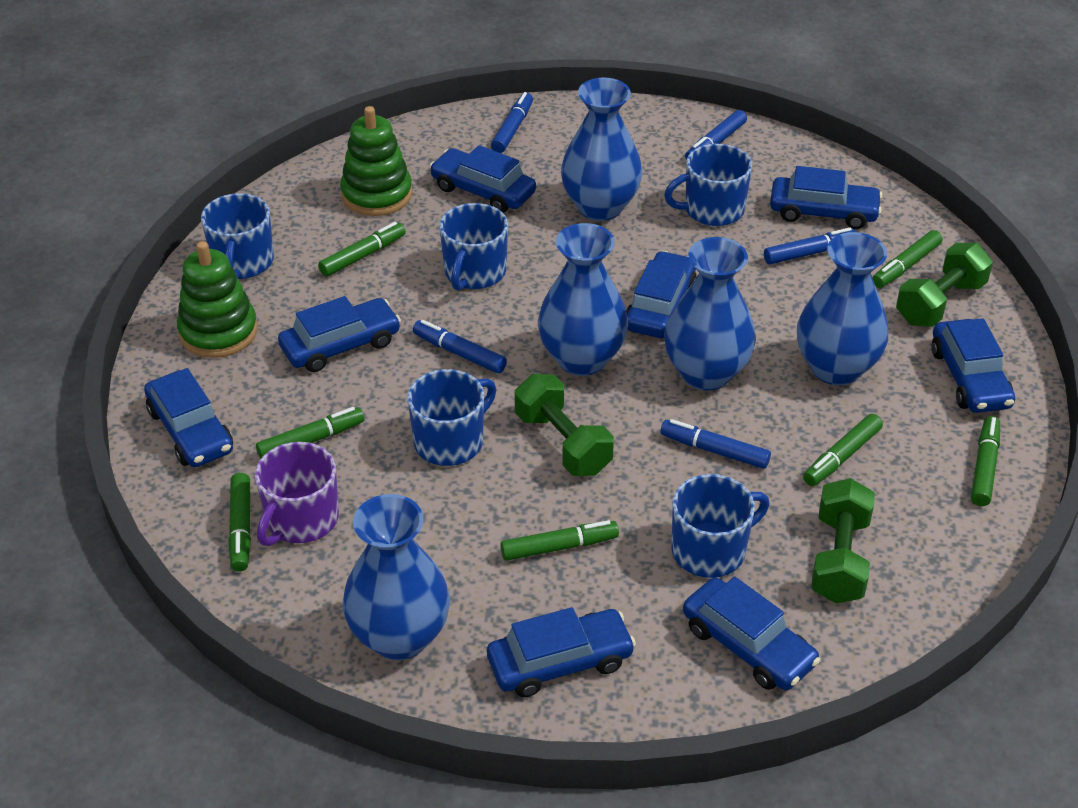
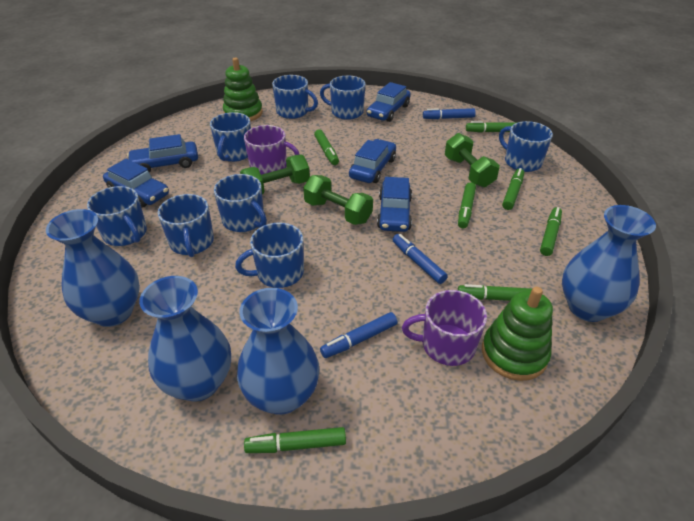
blue car: [144,368,233,467] [278,296,401,372] [429,145,536,213] [487,607,636,697] [626,251,697,338] [683,577,820,690] [770,166,883,229] [931,318,1015,413] = 8 -> [103,159,169,208] [127,134,198,173] [349,139,396,183] [367,82,411,122] [377,177,412,232] = 5
blue marker: [413,320,507,374] [491,92,533,153] [661,419,771,469] [685,110,747,160] [764,227,857,265] = 5 -> [320,312,398,358] [392,234,448,284] [423,108,476,119] = 3
blue mug: [201,193,274,279] [407,369,496,466] [440,203,508,291] [664,144,752,226] [672,474,769,578] = 5 -> [87,186,147,246] [158,194,214,257] [210,112,251,162] [214,174,267,232] [235,223,304,288] [272,75,318,119] [320,76,365,120] [499,121,553,172] = 8
blue vase: [343,494,450,660] [538,223,628,376] [561,78,642,221] [664,237,756,390] [797,232,889,385] = 5 -> [46,209,140,327] [139,276,231,401] [237,288,320,415] [562,205,656,322] = 4
purple mug: [255,442,339,546] = 1 -> [244,125,300,175] [402,290,487,366] = 2

